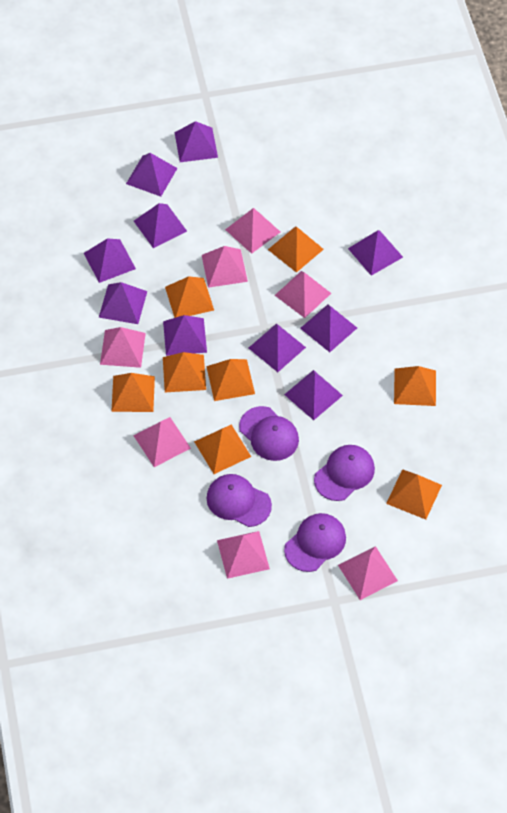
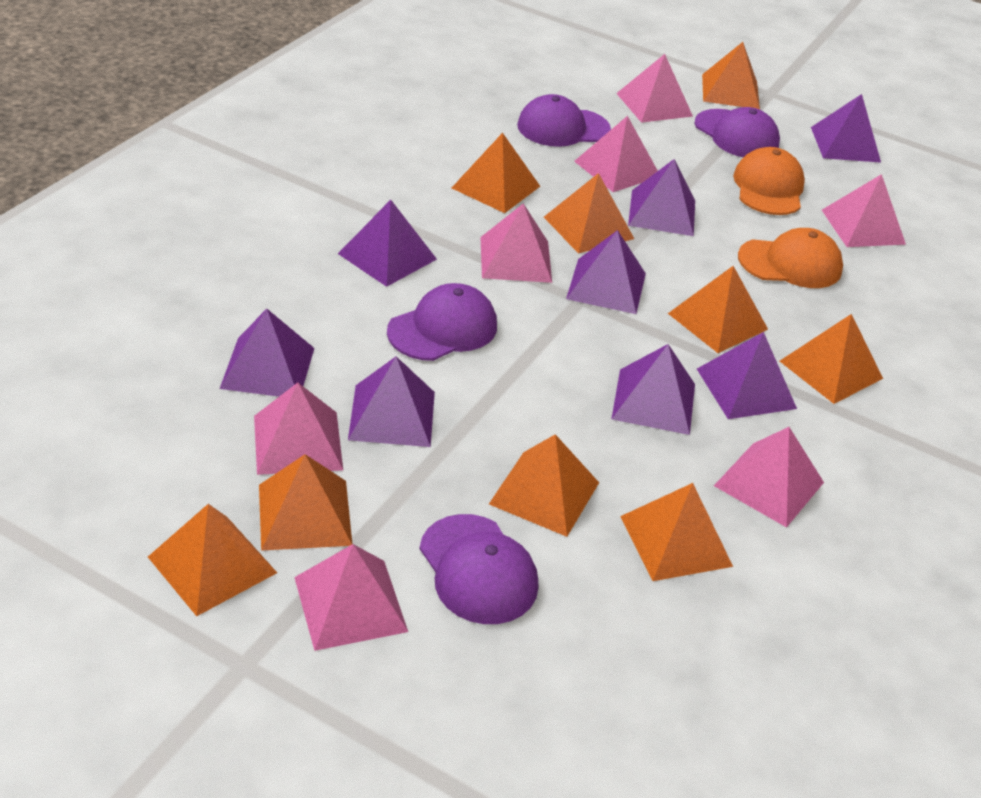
orange cap: none = 0 -> [733,147,805,215] [738,228,843,288] = 2
orange pyramid: [111,373,155,412] [163,352,206,392] [165,276,214,318] [194,424,251,474] [206,359,255,401] [268,227,324,273] [386,469,442,520] [394,366,436,406] = 8 -> [148,504,277,616] [259,454,352,551] [452,133,540,213] [489,434,599,537] [544,173,634,254] [620,483,733,581] [668,266,768,353] [702,42,760,109] [780,314,883,404] = 9
purple pyramid: [84,238,136,283] [99,282,147,324] [126,153,177,197] [134,203,187,248] [163,315,207,356] [174,121,218,162] [249,323,306,372] [284,370,343,420] [300,304,357,352] [348,230,403,276] = 10 -> [220,308,314,397] [338,200,437,287] [348,356,435,447] [566,230,646,314] [611,344,695,435] [628,159,695,236] [697,332,797,419] [811,94,881,163] = 8

